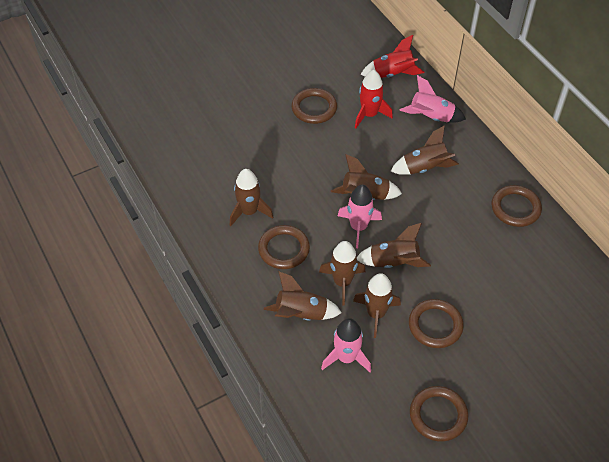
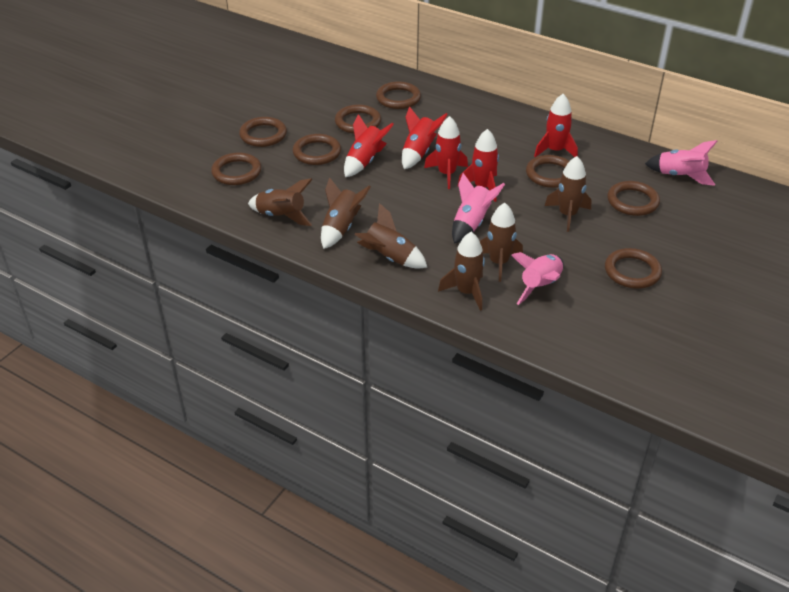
brown ring: [258,225,310,269] [292,88,337,124] [409,299,464,348] [410,386,469,441] [491,185,542,227] = 5 -> [211,152,262,185] [239,117,287,147] [292,134,341,165] [335,104,381,134] [376,81,421,109] [526,155,569,188] [605,248,662,289] [607,181,660,216] = 8
brown rocket: [230,169,273,226] [264,271,342,321] [319,241,365,305] [331,154,402,200] [353,273,401,338] [357,223,431,268] [390,125,459,175] = 7 -> [248,178,313,226] [321,177,371,249] [354,203,427,269] [438,232,485,311] [480,203,523,282] [545,156,592,232] = 6
red rocket: [355,70,393,128] [360,35,425,78] = 2 -> [344,114,394,177] [402,106,448,169] [424,116,468,189] [457,129,499,202] [534,94,578,157] = 5

